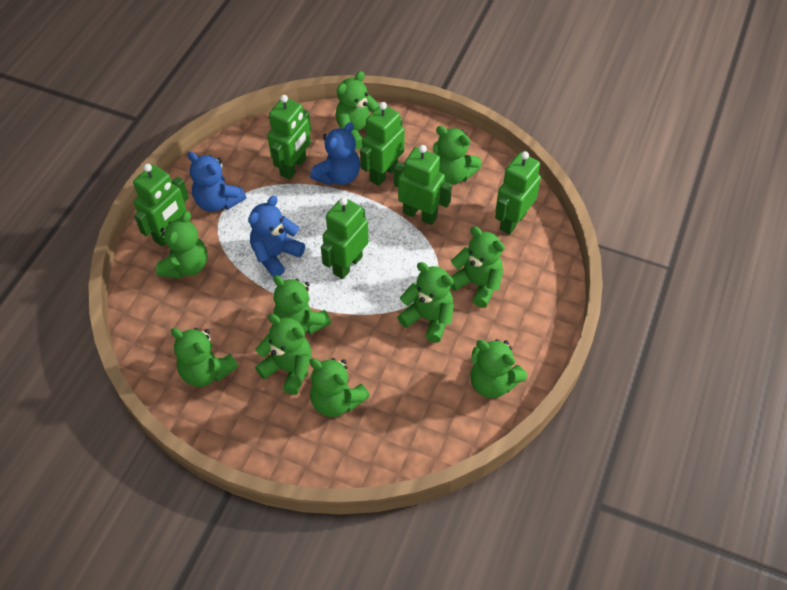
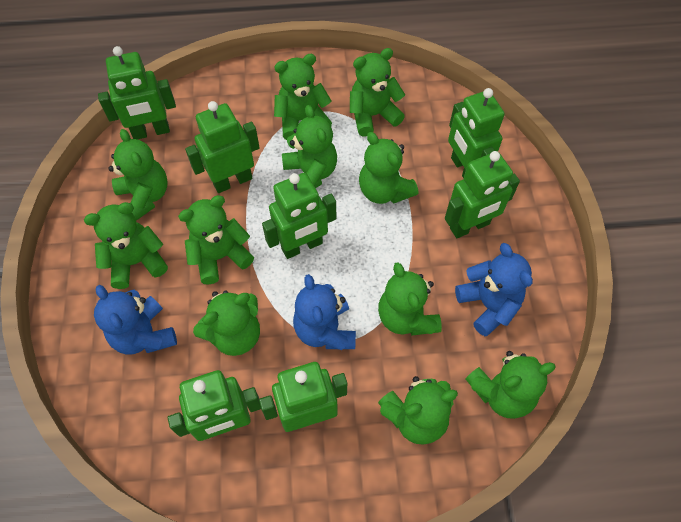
green robot: [133,164,189,247] [267,95,311,180] [321,197,369,279] [360,102,405,186] [394,145,452,225] [495,151,541,235] = 6 -> [98,46,176,140] [168,370,261,441] [185,101,260,193] [259,362,347,432] [262,173,336,259] [445,151,520,238] [448,88,505,178] = 7
green teddy bear: [156,211,207,279] [171,328,238,387] [255,314,311,395] [273,275,331,335] [310,358,370,417] [335,71,379,150] [397,262,454,343] [433,126,482,185] [450,226,505,308] [470,339,527,398] = 10 -> [84,202,168,289] [108,129,168,221] [178,195,254,285] [193,291,260,356] [274,54,332,140] [282,105,337,188] [350,48,405,137] [359,132,418,204] [378,262,442,336] [378,376,458,445] [465,351,556,419] = 11

